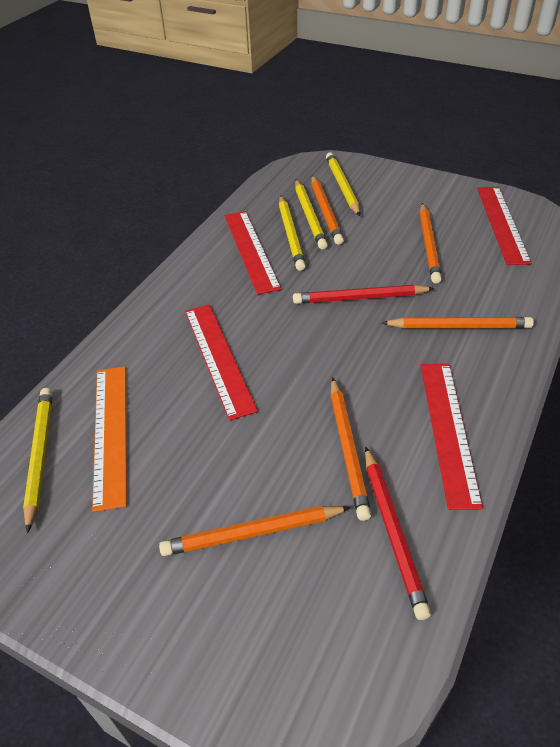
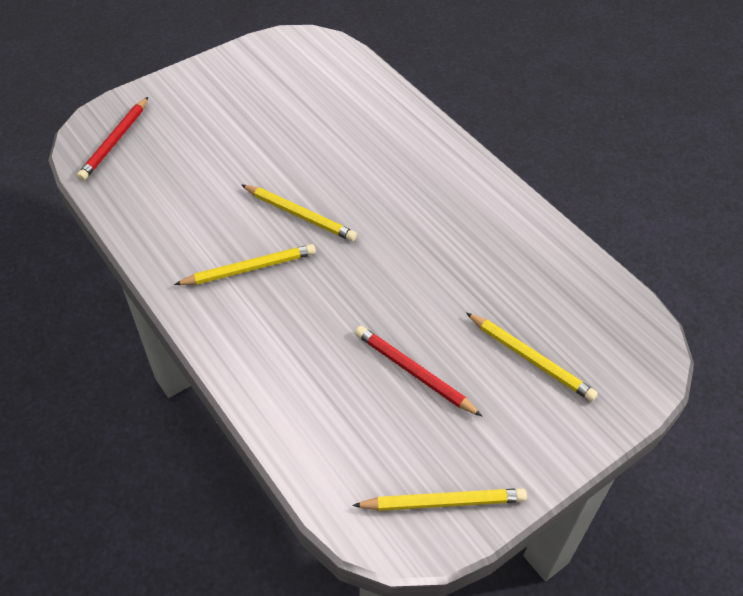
orange pencil: [159,506,351,556] [312,175,344,245] [331,377,371,521] [382,317,534,329] [420,203,442,284] = 5 -> none = 0
orange ruler: [92,366,127,512] = 1 -> none = 0
red ruler: [185,304,258,421] [225,211,281,295] [421,364,483,510] [477,187,532,265] = 4 -> none = 0

